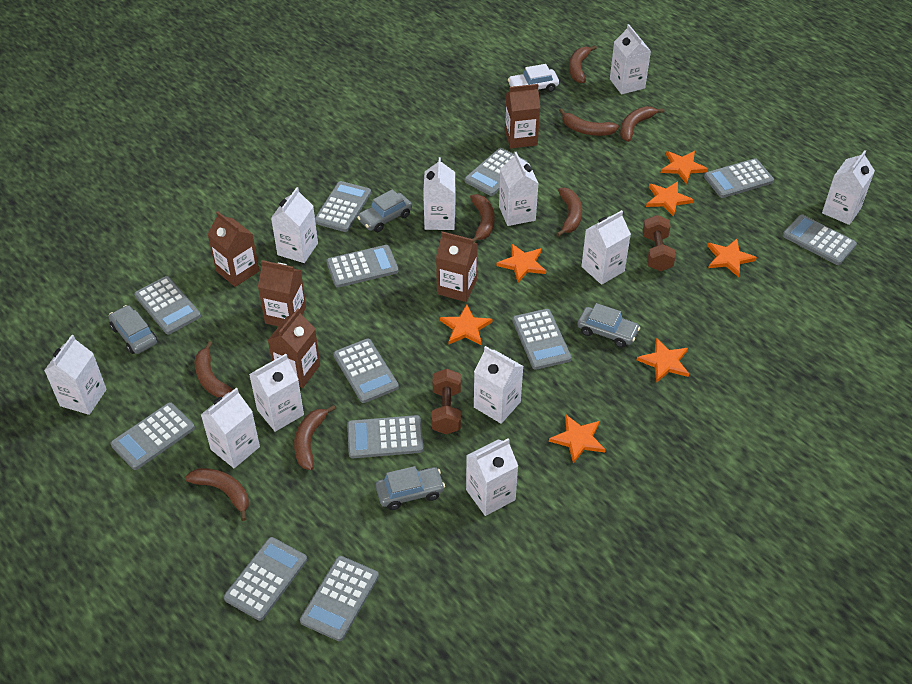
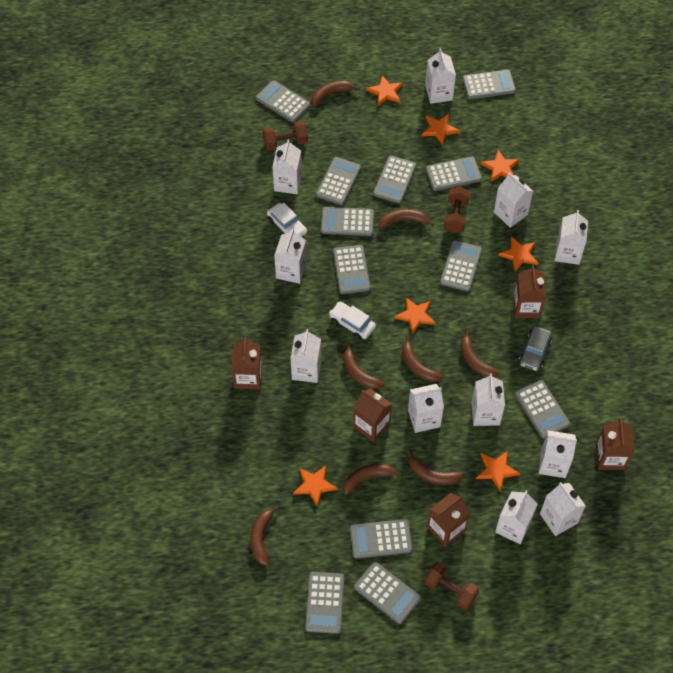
brown dumbbell: [432,369,461,434] [643,215,676,271] = 2 -> [263,121,308,151] [424,562,479,610] [444,186,470,233] = 3
grey car: [109,305,157,354] [357,189,412,232] [376,466,445,510] [577,303,640,348] = 4 -> [519,326,552,371] = 1
white car: [508,64,559,92] = 1 -> [267,203,307,237] [329,302,376,340] = 2

